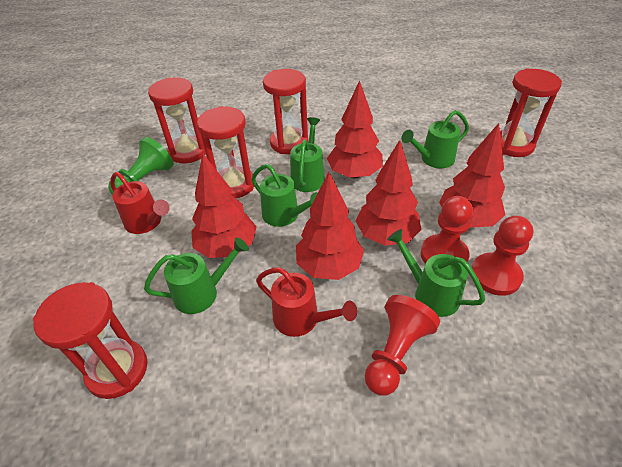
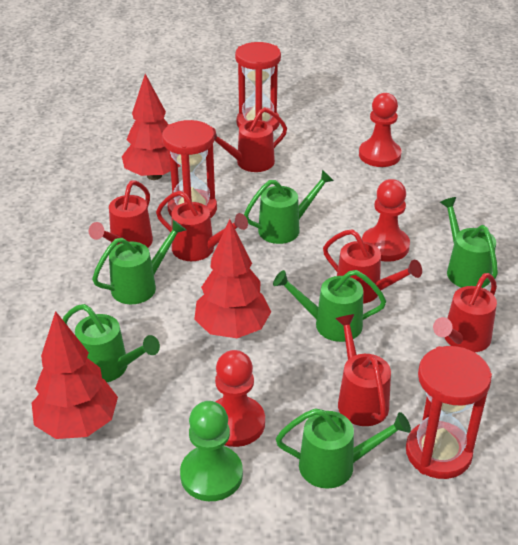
green watering can: [144,238,249,314] [251,164,318,227] [290,117,325,192] [387,229,485,317] [401,110,469,168] = 5 -> [62,304,160,382] [92,219,186,305] [244,170,334,244] [273,270,386,342] [276,408,411,489] [440,197,498,288] = 6
red hourglass: [33,282,148,399] [148,77,206,163] [197,106,254,198] [263,69,308,154] [500,68,562,157] = 5 -> [162,120,217,218] [235,42,281,131] [406,346,492,479] = 3
red tree: [191,154,257,258] [296,172,364,280] [327,80,383,178] [355,140,422,246] [439,123,505,228] = 5 -> [32,311,118,439] [122,74,180,180] [194,219,271,338] = 3
red watering can: [110,172,170,234] [256,268,357,337] = 2 -> [89,181,153,248] [156,191,248,261] [212,108,287,172] [323,229,422,304] [335,314,391,426] [433,273,497,352] = 6

